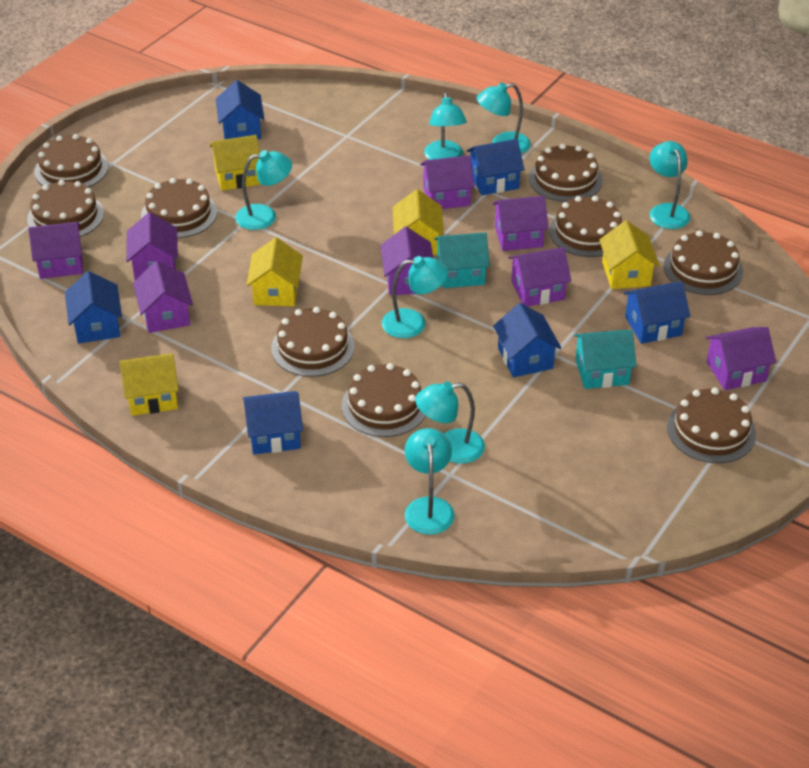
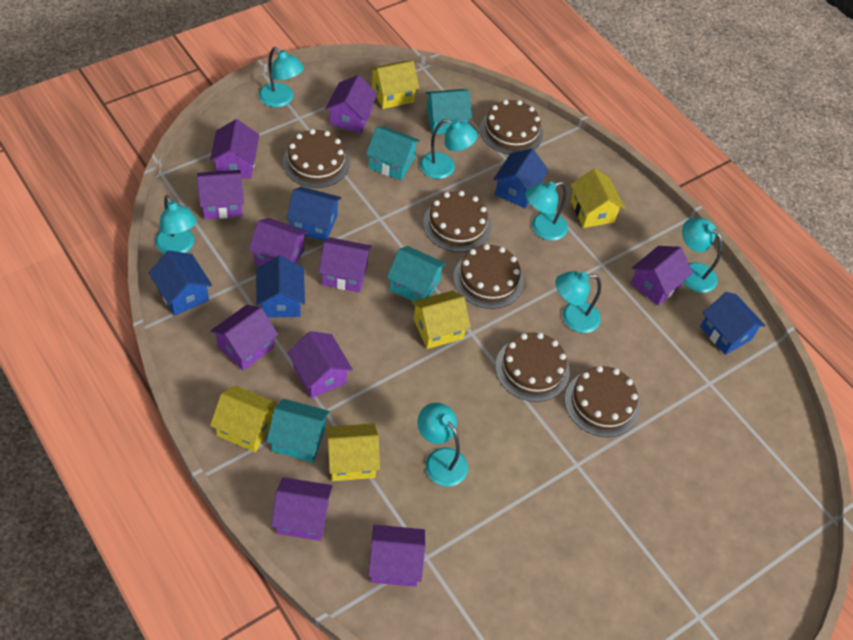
blue house: [65,271,122,343] [216,80,264,139] [243,391,303,454] [467,139,525,195] [493,303,561,377] [624,282,690,344] = 6 -> [149,250,212,316] [256,256,305,318] [286,187,341,241] [494,149,549,208] [700,292,766,355] = 5
brown cake: [27,180,104,237] [34,134,108,187] [141,178,217,238] [271,307,355,377] [342,363,426,437] [529,144,603,202] [549,196,622,257] [664,231,743,295] [667,388,756,463] = 9 -> [283,129,350,188] [423,191,491,252] [453,244,524,309] [480,100,543,155] [496,332,570,402] [565,366,640,437] = 6
purple house: [28,222,83,279] [126,212,178,280] [133,261,193,333] [381,227,433,295] [420,155,475,209] [492,196,549,251] [509,247,571,307] [706,327,776,390] = 8 -> [197,170,244,219] [210,119,259,179] [211,305,278,371] [248,218,308,266] [271,477,333,541] [287,331,353,398] [319,237,372,292] [325,75,377,134] [368,525,425,587] [631,246,693,306] = 10
turquoise house: [434,232,490,288] [574,330,636,389] = 2 -> [266,399,330,463] [366,127,420,180] [387,246,446,301] [425,89,472,134] = 4

